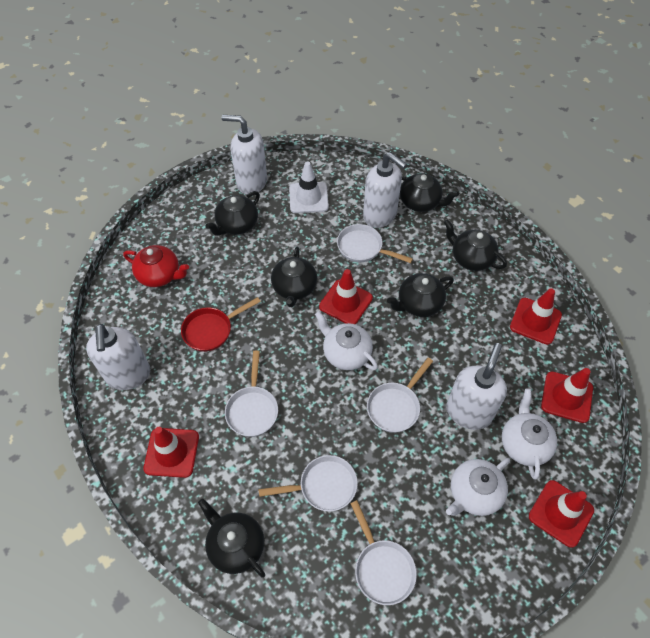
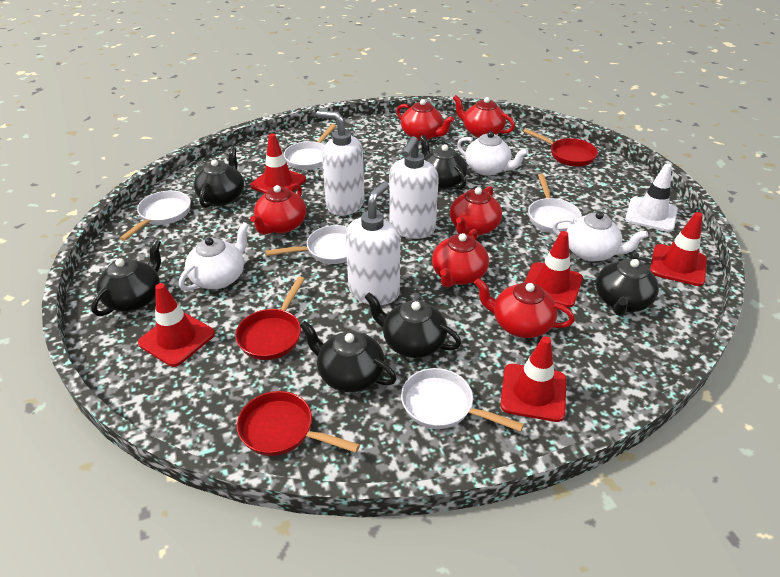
red pan: [181,297,261,352] = 1 -> [235,277,305,360] [237,391,360,456] [523,129,598,167] = 3
red teapot: [123,245,189,287] = 1 -> [250,183,306,234] [396,99,454,141] [432,229,489,288] [450,186,502,236] [453,95,515,138] [474,278,575,338] = 6
white soap dispenser: [86,324,150,390] [222,115,267,195] [363,152,407,228] [446,343,507,430] = 4 -> [316,111,365,216] [345,181,400,305] [389,136,439,239] = 3

